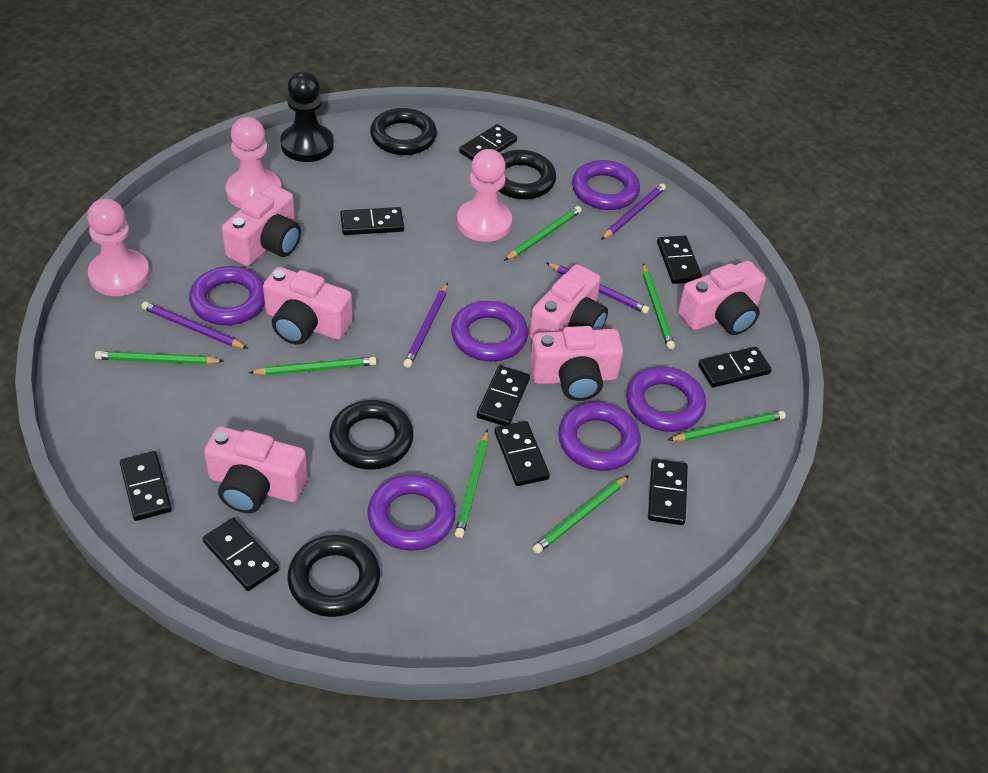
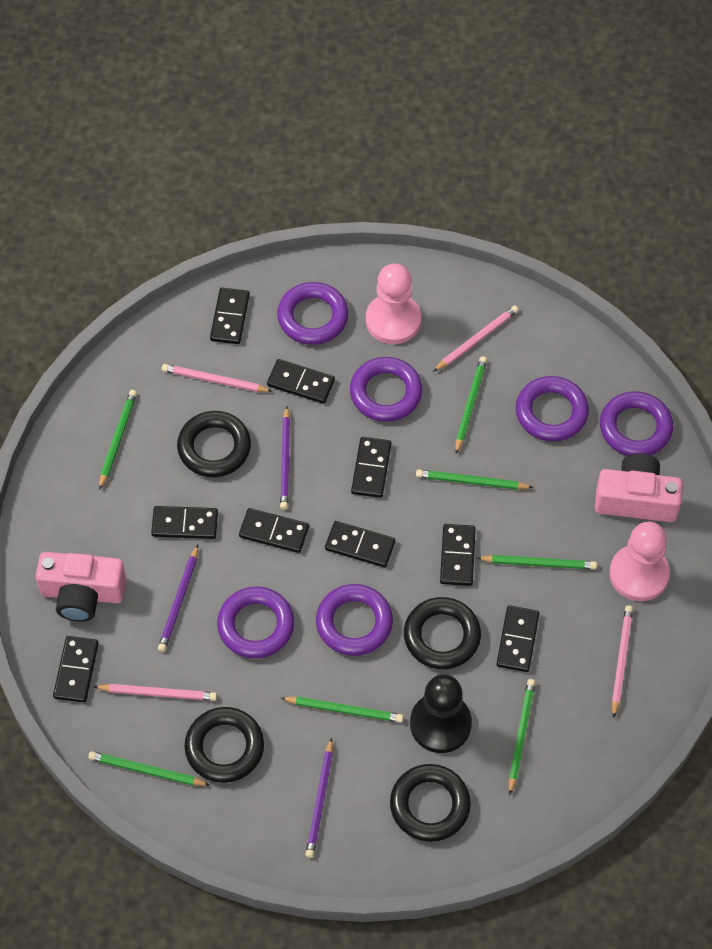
pink camera: [204,426,308,513] [222,184,301,266] [263,267,353,345] [529,264,608,340] [530,326,623,401] [678,261,766,335] = 6 -> [36,552,126,622] [595,454,683,522] = 2
pink pawn: [87,199,150,296] [225,117,282,208] [457,149,512,242] = 3 -> [366,263,421,344] [609,522,670,601] = 2
pink pencil: none = 0 -> [93,684,217,701] [162,364,272,392] [433,305,519,372] [612,605,633,718] = 4
purple pencil: [141,302,248,349] [403,283,448,368] [547,263,650,314] [601,184,666,240] = 4 -> [158,545,198,652] [280,406,290,510] [305,738,333,858] = 3

